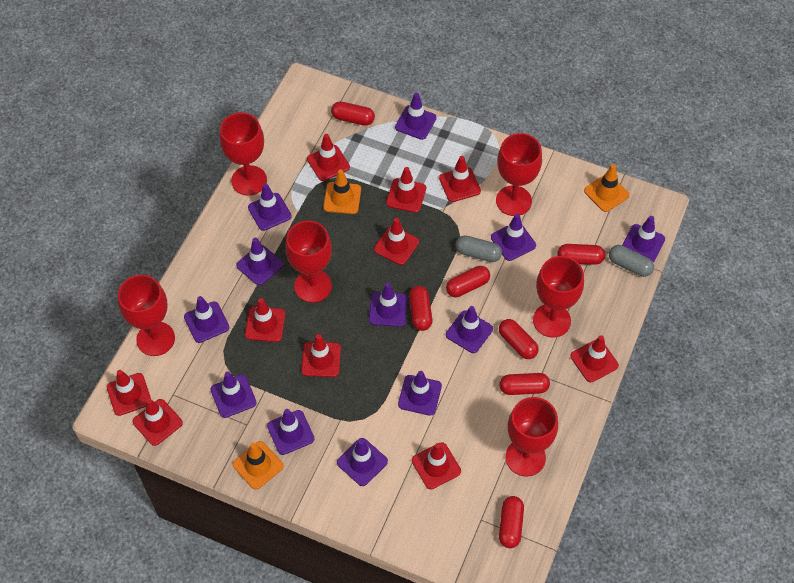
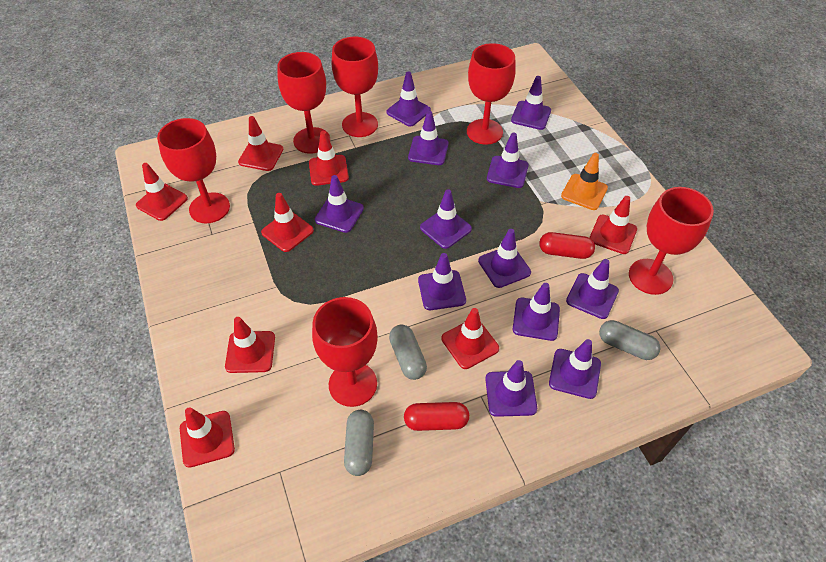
grey capsule: [456,235,502,262] [609,245,654,277] = 2 -> [344,410,374,476] [389,325,427,380] [599,320,660,360] = 3
orange traffic cone: [233,441,284,490] [323,170,361,214] [584,164,629,212] = 3 -> [561,153,608,210] = 1
red capsule: [331,101,375,126] [409,286,432,331] [446,266,490,297] [499,319,539,359] [499,496,524,548] [500,373,550,395] [557,244,605,265] = 7 -> [404,402,469,431] [539,232,595,259] = 2
red traffic cone: [107,370,151,416] [133,398,183,446] [245,298,285,342] [301,334,341,377] [307,134,350,181] [374,218,419,265] [386,167,426,213] [412,442,461,489] [439,156,481,202] [570,335,619,382] = 10 -> [136,163,188,221] [180,407,235,468] [225,317,275,373] [238,116,283,171] [261,193,314,252] [309,131,349,186] [441,308,499,369] [589,196,637,254] = 8

